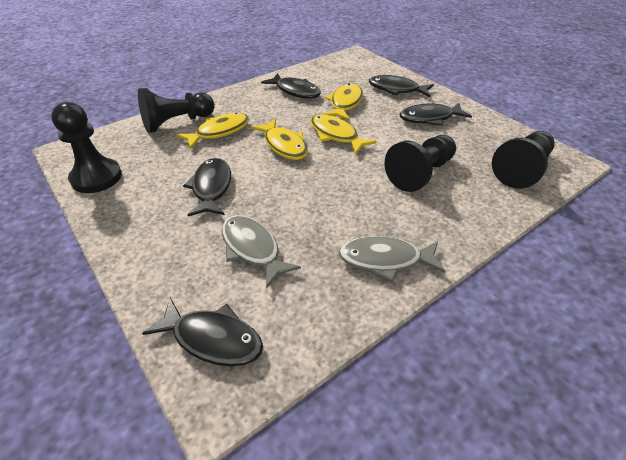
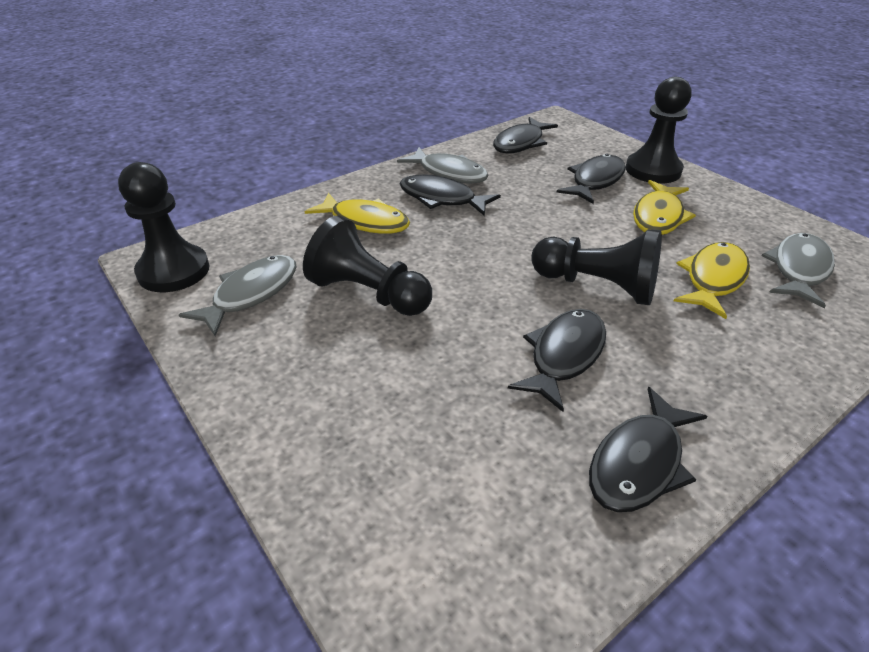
grey fish: [222,215,301,289] [338,236,446,282] = 2 -> [179,255,297,336] [397,147,489,184] [761,233,835,308] = 3
yellow fish: [176,112,250,149] [251,119,308,160] [310,114,377,154] [325,84,363,121] = 4 -> [304,193,410,234] [633,180,696,235] [674,242,750,319] = 3

